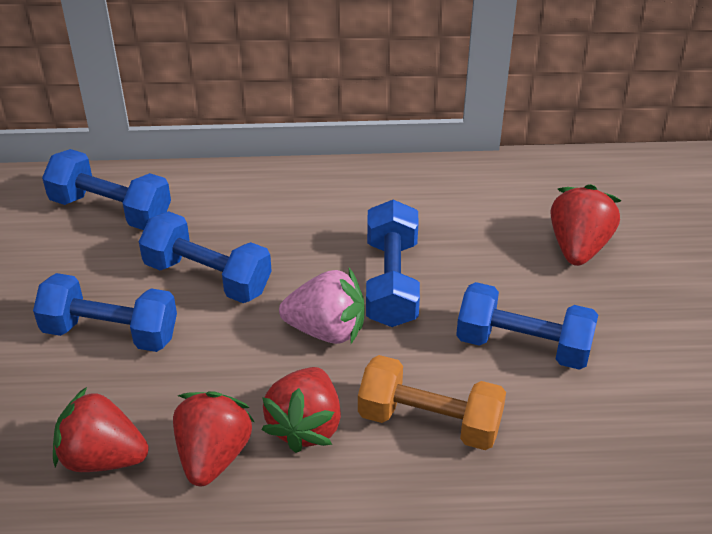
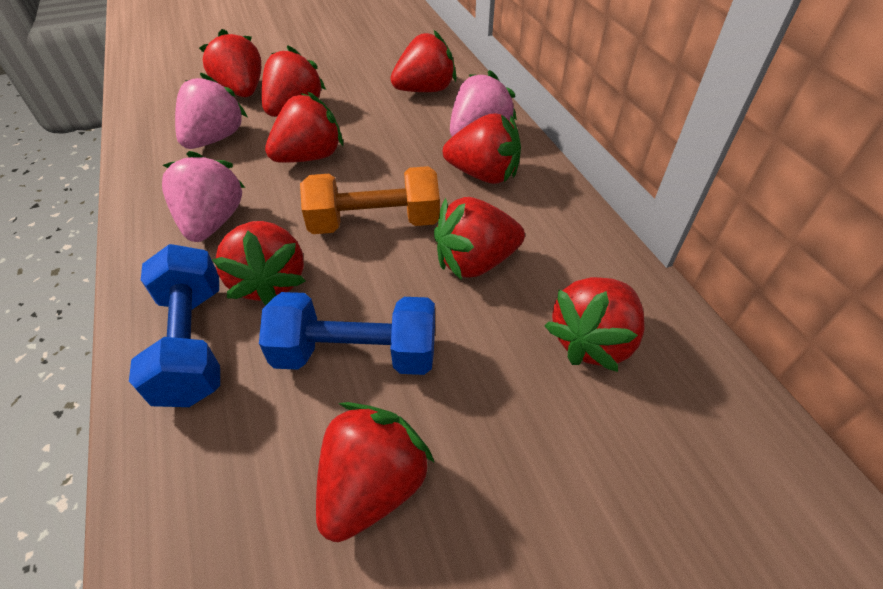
blue dumbbell: [33,273,177,352] [42,149,171,230] [139,211,272,303] [366,200,420,327] [456,282,598,370] = 5 -> [129,244,220,407] [259,292,435,375] = 2
pink strawberry: [279,268,364,344] = 1 -> [162,151,245,242] [175,73,247,149] [450,70,517,137] = 3
red strawberry: [53,387,149,472] [173,391,254,486] [261,367,341,453] [550,184,621,266] = 4 -> [199,29,261,97] [212,221,305,305] [262,45,326,117] [265,92,343,163] [316,402,435,542] [391,30,457,92] [434,197,525,280] [443,113,521,184] [545,277,645,372] = 9

